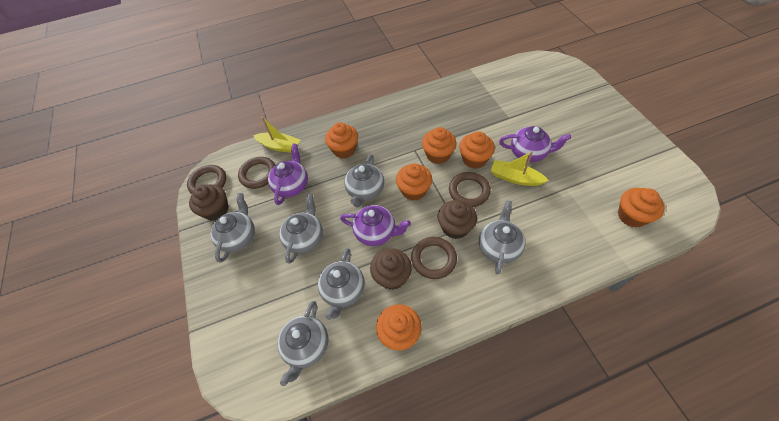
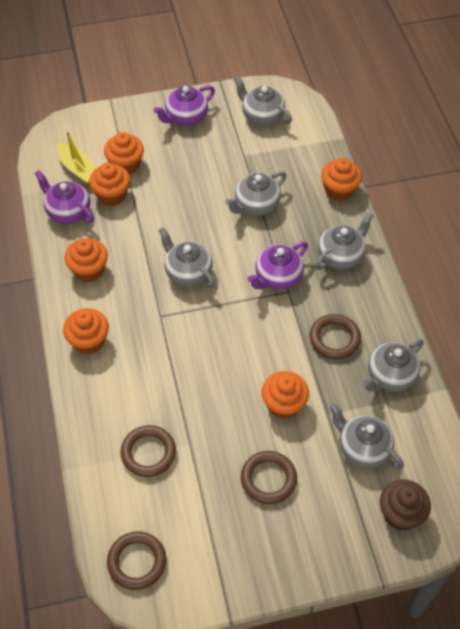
brown cupcake: [189,184,228,221] [370,248,412,290] [437,200,477,239] = 3 -> [380,479,431,530] = 1
yellow boat: [253,117,300,153] [491,151,549,186] = 2 -> [57,131,96,185] = 1

